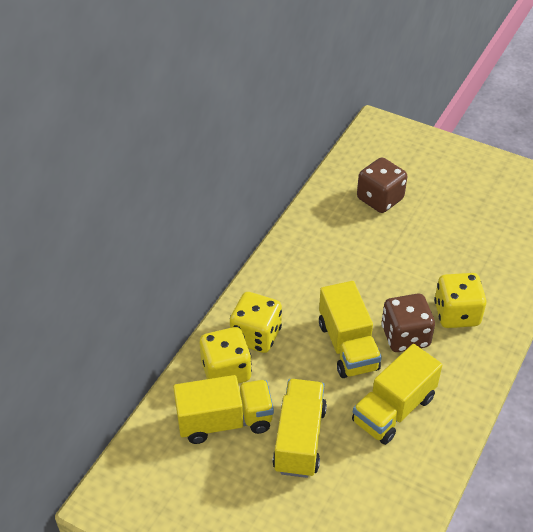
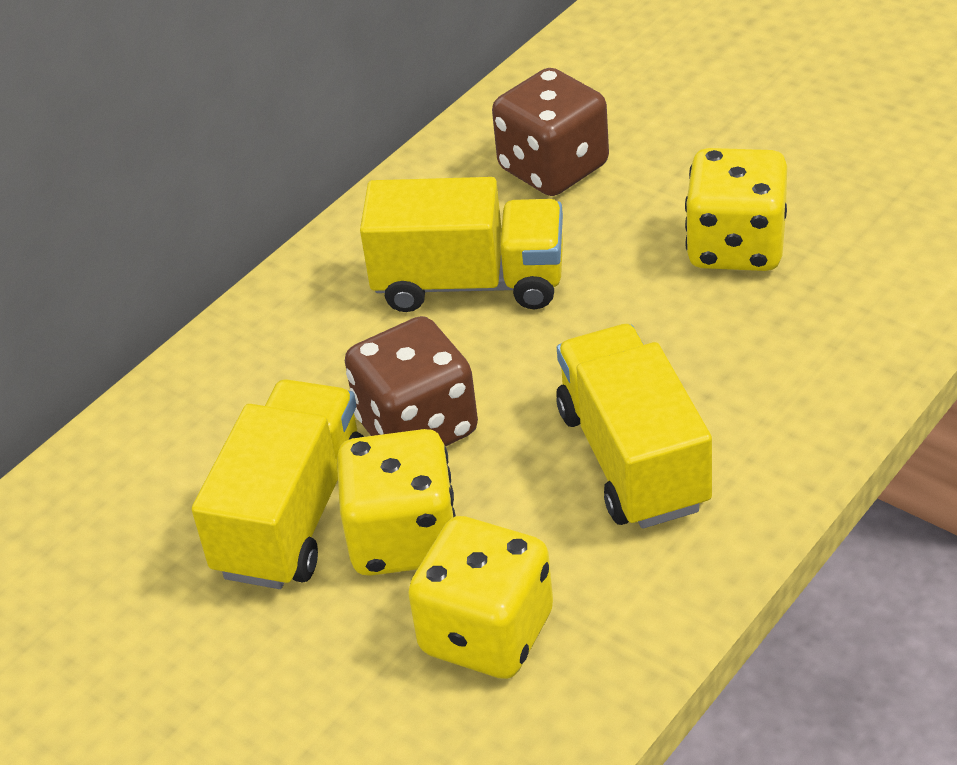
yellow truck: [173,375,274,444] [273,379,327,478] [319,281,381,378] [352,344,442,445] = 4 -> [192,379,364,589] [360,177,563,312] [556,324,712,529] = 3

